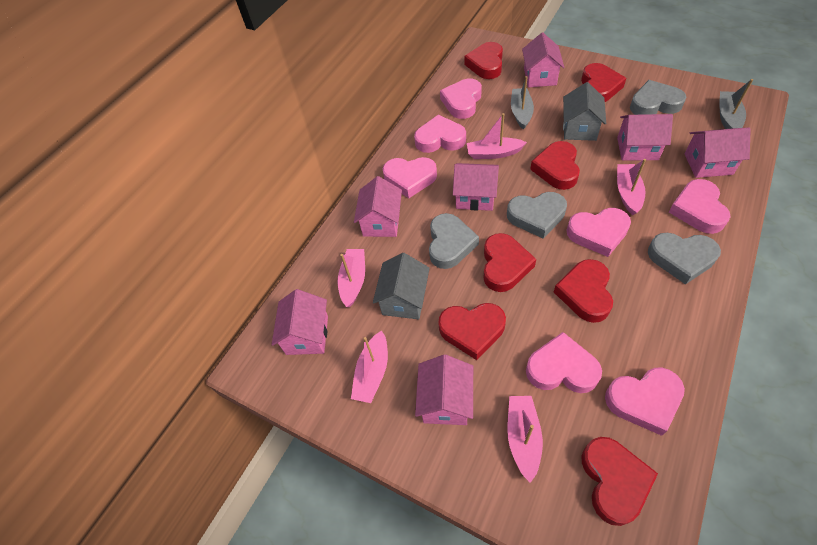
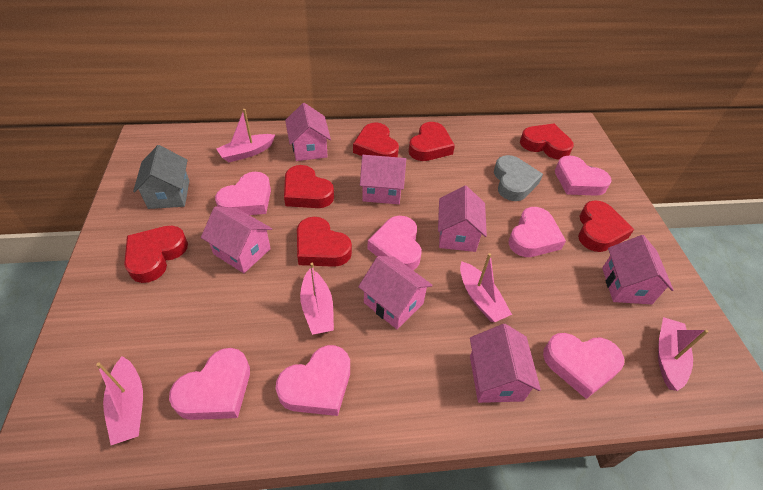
grey boat: [511,76,534,130] [719,79,753,129] = 2 -> none = 0
grey heart: [429,213,479,269] [507,192,567,239] [630,80,686,115] [648,233,721,285] = 4 -> [494,155,543,201] = 1
grey house: [373,253,430,319] [563,82,606,141] = 2 -> [133,145,189,209] = 1

